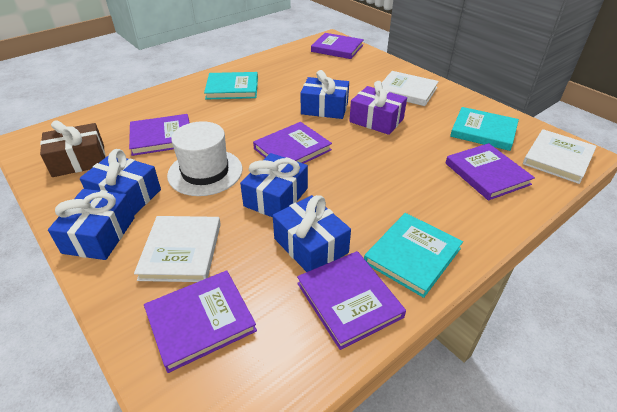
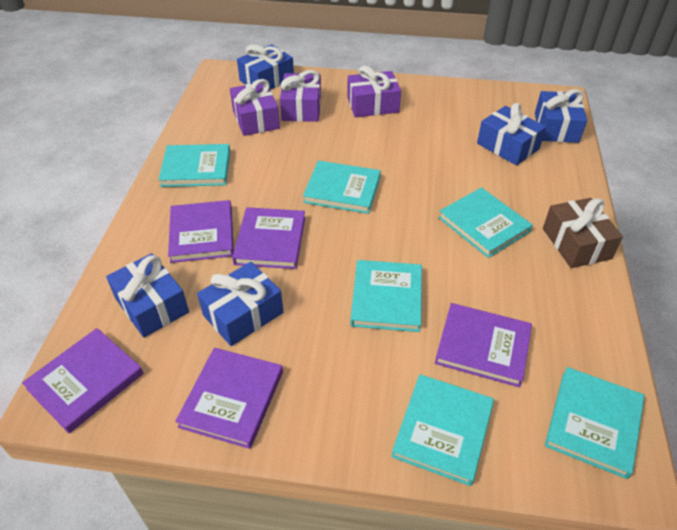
purple book: [129,114,189,156] [144,270,257,373] [253,122,332,164] [297,251,406,350] [311,33,364,59] [446,143,535,201] = 6 -> [22,328,143,433] [168,200,234,263] [175,348,283,449] [232,207,305,269] [435,303,532,387] = 5
purple gift: [349,81,407,135] = 1 -> [230,79,280,136] [280,70,321,122] [347,65,401,117] = 3
turquoise book: [204,72,258,99] [364,213,463,298] [450,107,519,151] = 3 -> [158,144,230,187] [303,161,381,214] [350,260,422,332] [391,374,494,486] [438,187,533,258] [545,367,645,479] = 6
white book: [134,216,221,282] [382,71,439,106] [523,129,597,184] = 3 -> none = 0
white hat: [167,121,242,196] = 1 -> none = 0

